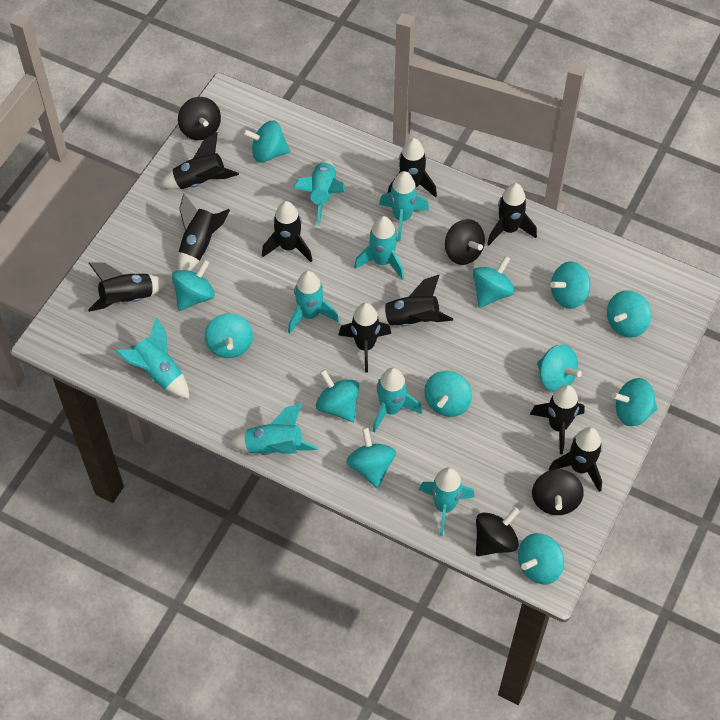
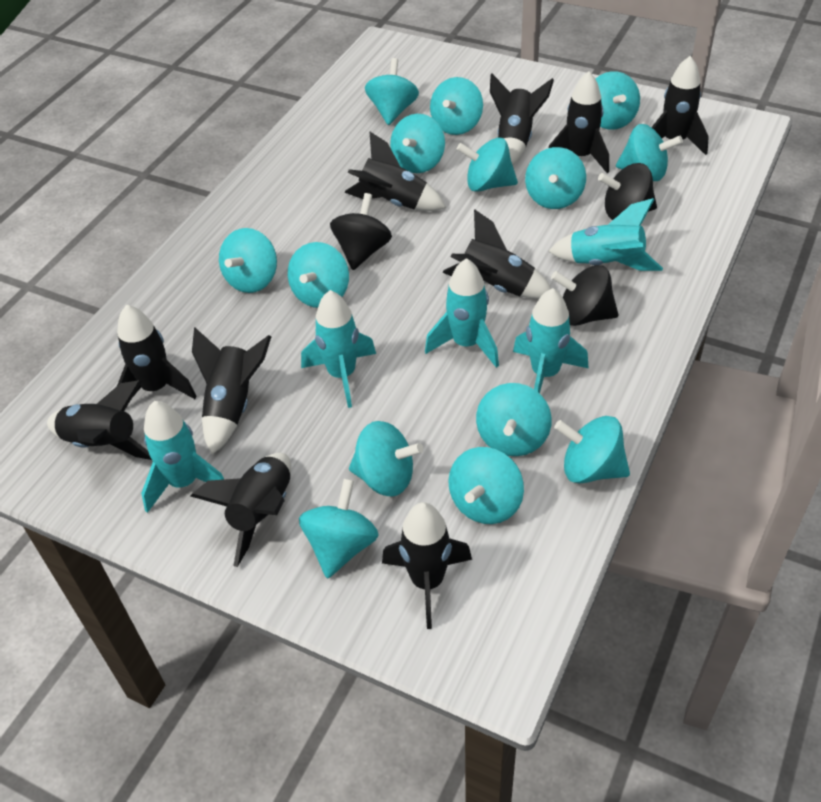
black spinning top: [178,97,221,140] [445,219,485,265] [476,507,520,556] [532,469,584,515] = 4 -> [330,193,392,270] [551,265,619,326] [598,163,657,220] = 3
turquoise rocket: [115,318,189,399] [229,403,318,455] [288,270,339,334] [293,160,345,226] [354,216,404,280] [373,367,422,433] [379,171,429,241] [419,467,475,536] = 8 -> [141,401,224,513] [301,290,376,408] [425,258,499,368] [513,288,588,393] [548,198,663,271] = 5
turquoise spinning top: [172,260,215,311] [205,313,253,358] [243,121,290,163] [316,369,359,422] [346,427,396,488] [424,371,472,417] [473,256,515,308] [518,533,564,585] [537,344,582,392] [550,261,590,309] [607,290,651,337] [612,378,658,426] = 12 -> [219,228,277,293] [288,242,349,308] [299,479,379,579] [349,421,424,497] [365,58,419,125] [390,114,445,173] [430,77,483,135] [448,447,524,524] [457,138,518,192] [476,383,552,456] [525,147,586,209] [554,416,630,483] [596,71,640,130] [616,124,683,181] = 14

